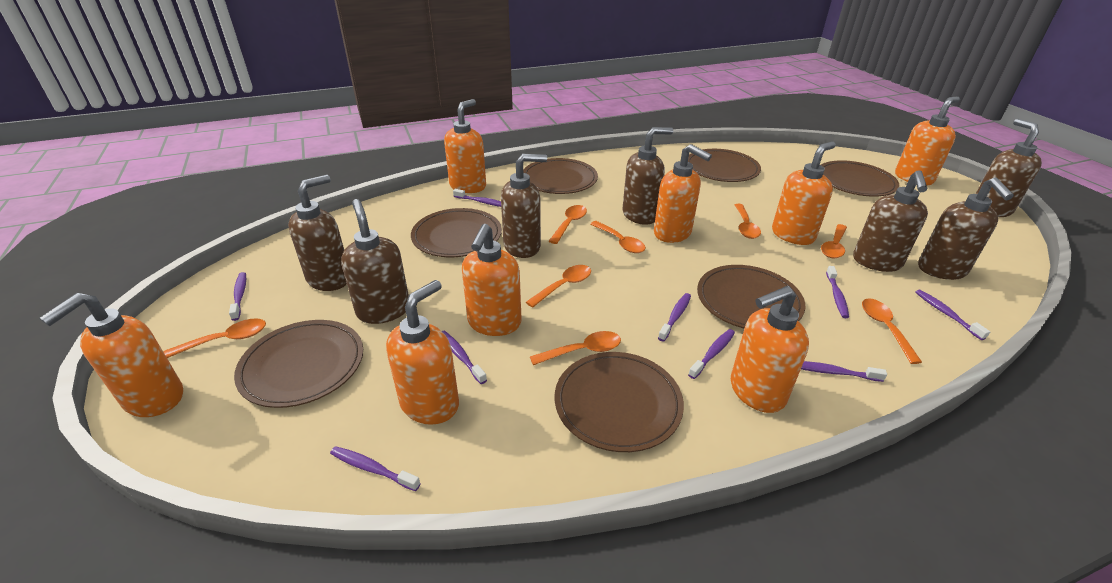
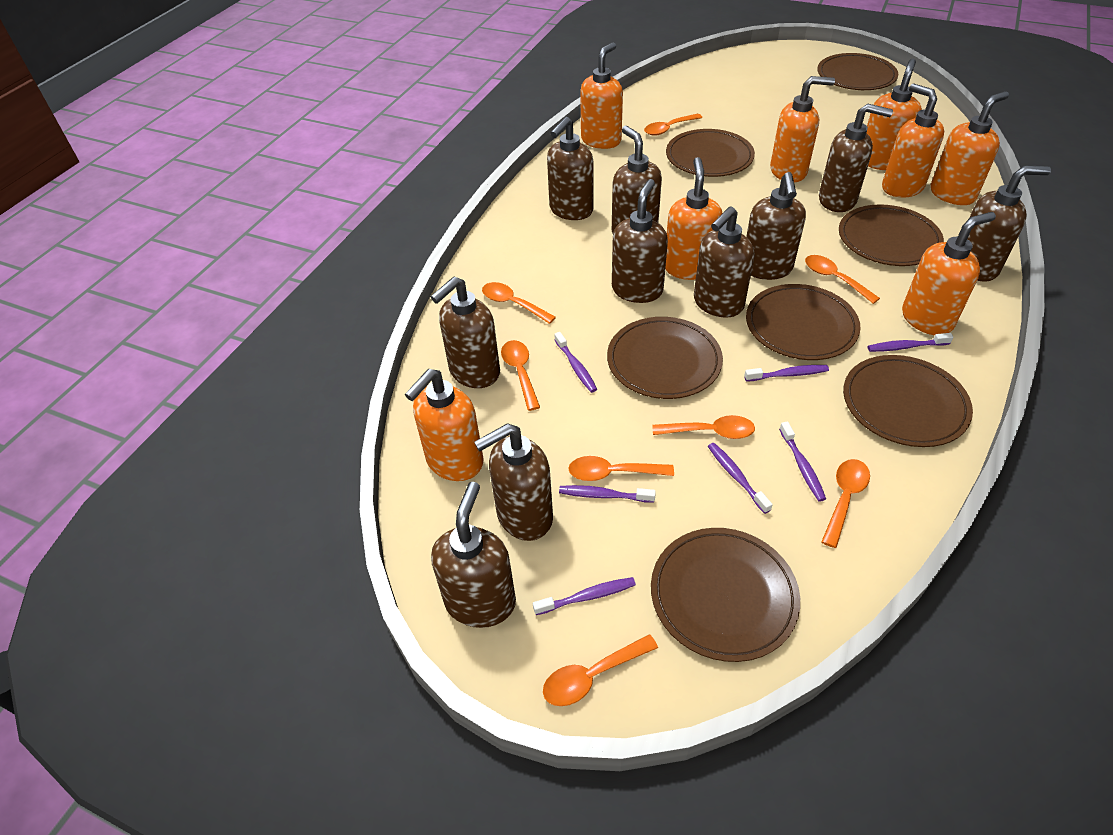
brown soap dispenser: [288,175,347,291] [341,199,409,324] [501,154,547,258] [623,127,673,225] [853,170,928,272] [918,177,1014,280] [976,119,1042,217] = 7 -> [431,276,500,388] [431,482,516,628] [474,423,553,541] [547,117,594,220] [612,126,662,234] [612,179,668,303] [694,206,754,317] [746,172,806,280] [819,104,893,212] [968,166,1051,282] = 10
purple toothbrush: [229,272,246,321] [330,446,421,491] [442,331,487,384] [453,189,501,207] [658,293,691,341] [688,329,735,379] [801,361,887,382] [826,266,849,318] [915,290,990,340] = 9 -> [533,577,636,615] [554,332,597,393] [559,485,656,503] [708,443,773,514] [744,365,829,382] [779,422,826,502] [868,333,953,352] = 7

